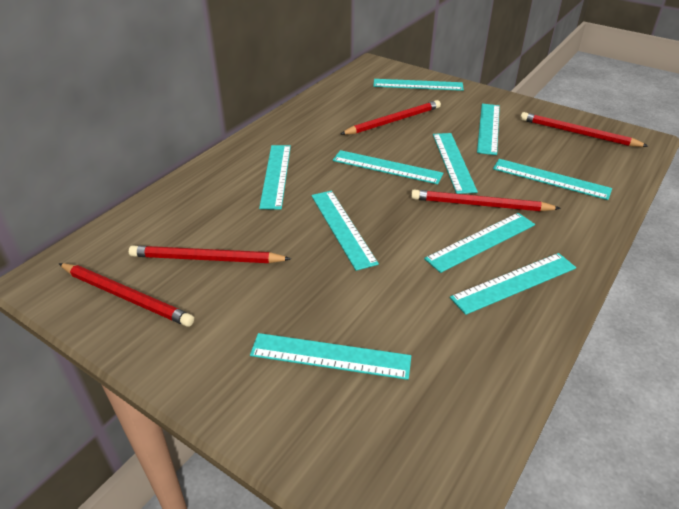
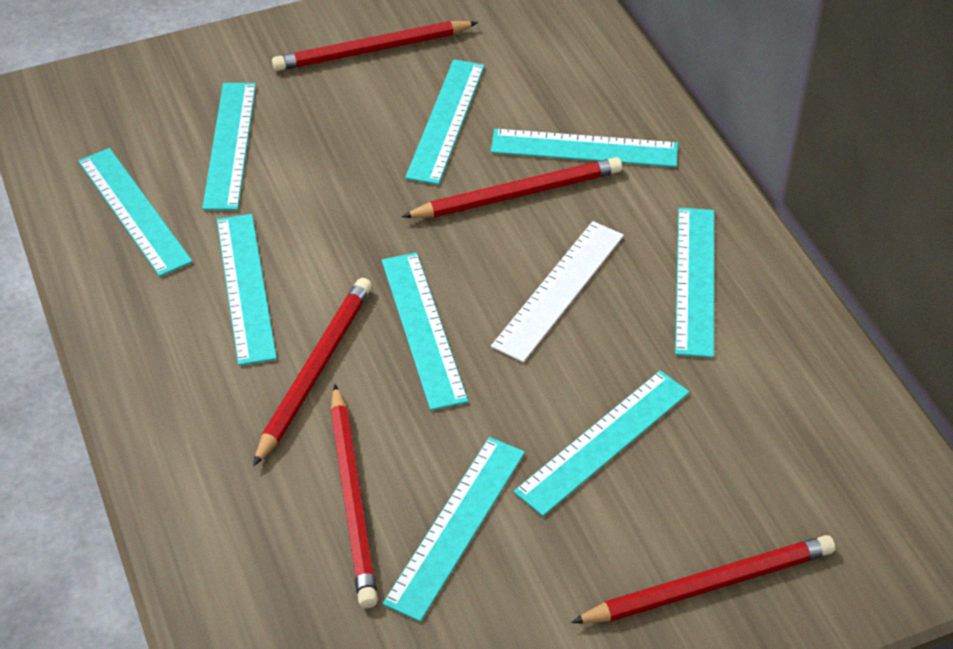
turquoise ruler: [250,333,411,380] [259,145,291,209] [311,191,379,271] [333,150,443,185] [373,79,464,91] [424,213,535,273] [433,133,478,194] [450,253,576,315] [477,104,500,155] [493,159,612,200] = 10 -> [78,148,193,277] [202,83,256,210] [217,214,277,365] [382,253,468,410] [383,437,525,622] [405,59,485,185] [491,129,678,167] [514,371,689,516] [675,208,714,358] = 9
white ruler: none = 0 -> [491,221,624,362] = 1

